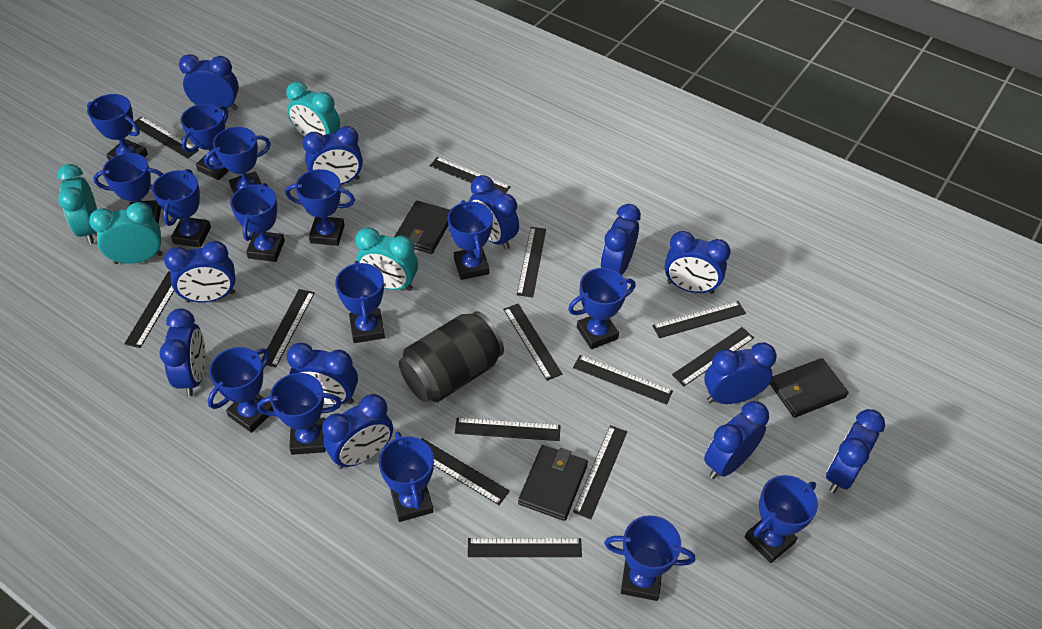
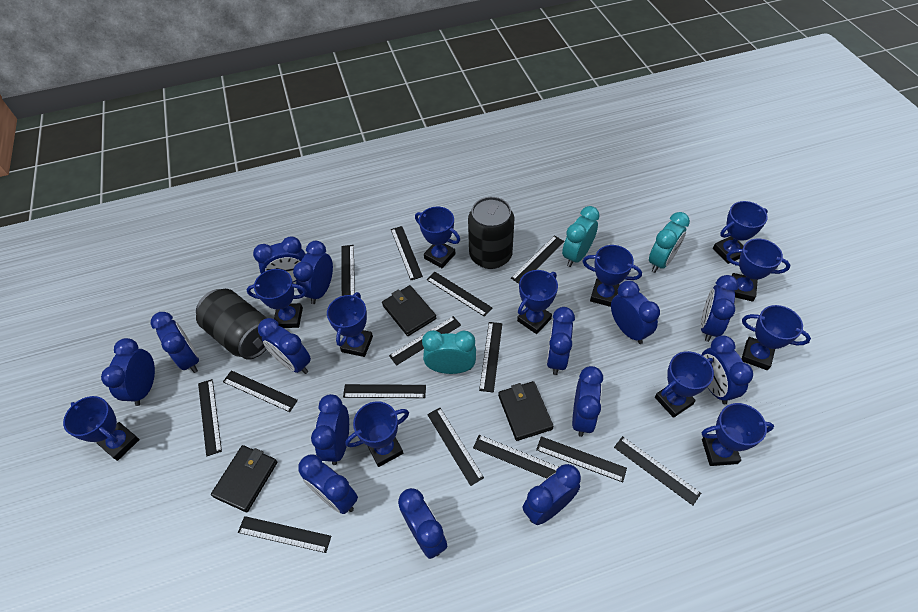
black can: [399,311,504,402] = 1 -> [196,289,267,360] [468,197,514,269] = 2
black ruler: [124,271,174,348] [133,116,199,158] [261,289,314,367] [421,438,510,505] [430,157,511,194] [455,418,561,441] [468,538,582,557] [503,303,562,381] [517,227,546,297] [573,355,673,405] [573,425,627,519] [652,301,746,338] [672,327,754,386] = 13 -> [198,379,222,456] [223,370,298,412] [238,516,331,553] [341,245,355,296] [343,384,426,398] [389,316,461,366] [391,226,423,280] [427,272,492,317] [427,408,484,486] [473,435,559,478] [479,322,502,393] [511,235,564,284] [536,436,627,482] [614,436,701,505] = 14
blue clock: [159,309,206,397] [164,241,236,302] [179,54,239,110] [287,343,358,405] [303,126,363,185] [322,394,393,469] [469,175,519,250] [601,204,641,275] [664,231,731,294] [704,343,777,404] [704,401,769,479] [826,409,885,493] = 12 -> [101,338,155,406] [151,312,199,373] [253,236,306,282] [258,318,311,374] [293,241,333,304] [298,454,358,514] [311,394,349,465] [398,488,447,559] [523,464,581,525] [547,307,575,375] [572,366,603,437] [611,280,660,344] [701,275,739,342] [701,335,753,404] = 14
blue trophy: [87,94,148,160] [93,153,163,224] [152,169,211,248] [181,104,229,180] [204,127,271,193] [208,347,274,433] [230,183,285,262] [257,373,342,455] [286,169,355,246] [335,261,385,343] [379,432,434,522] [448,200,493,280] [568,268,635,349] [604,515,695,601] [745,475,818,563] = 15 -> [63,396,140,461] [247,269,307,328] [327,292,373,357] [345,401,409,467] [415,207,460,268] [517,270,558,334] [582,245,642,307] [655,351,714,418] [701,403,774,466] [713,201,768,264] [726,238,790,302] [742,305,811,370] = 12
turquoise clock: [57,164,97,244] [89,202,163,264] [286,82,340,137] [356,227,418,291] = 4 -> [422,330,476,374] [562,206,600,267] [649,212,690,273] = 3

